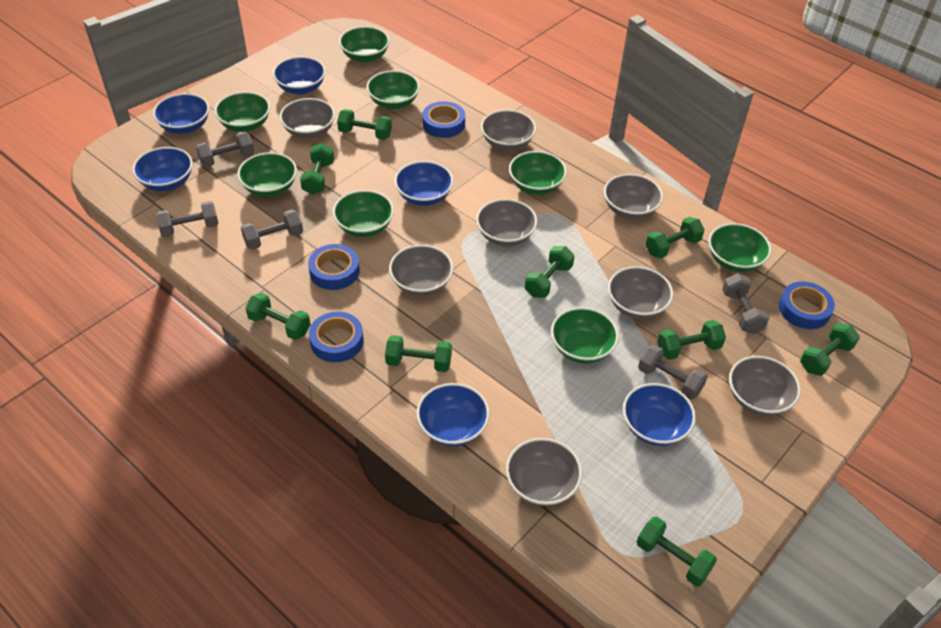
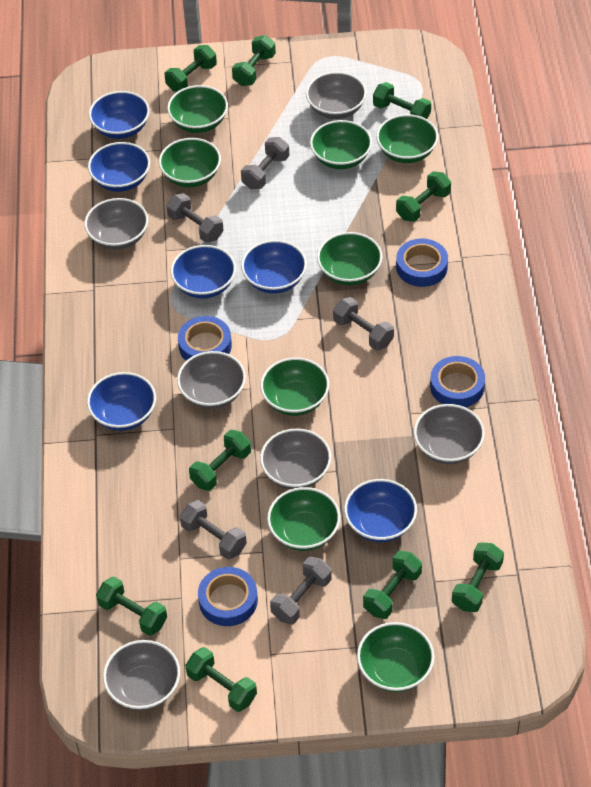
grey bowl: [279,98,335,139] [389,245,453,296] [476,199,537,247] [481,110,536,151] [506,438,582,506] [604,174,663,219] [608,266,673,319] [729,356,801,416] = 8 -> [84,198,148,250] [103,640,180,710] [177,351,246,409] [260,428,331,489] [306,72,366,119] [414,404,485,464] = 6

